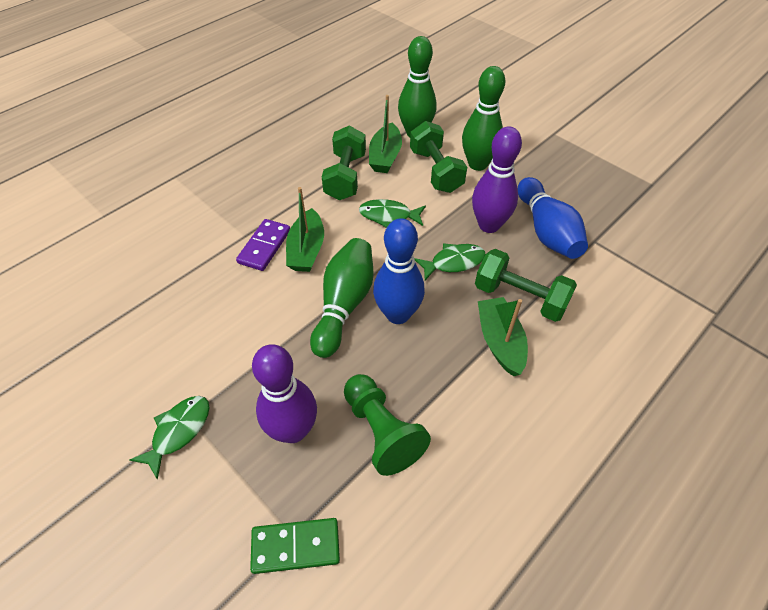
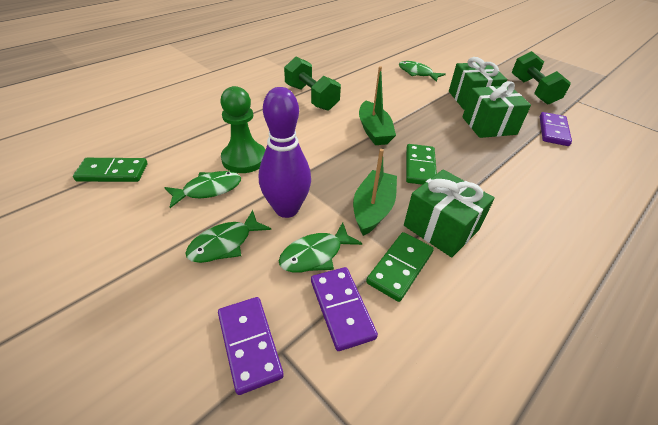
blue bowling pin: [373,218,425,324] [518,177,588,259] = 2 -> none = 0
green boat: [286,187,324,272] [369,95,402,173] [478,297,528,376] = 3 -> [353,149,397,236] [359,66,396,145] = 2
green bowling pin: [310,238,374,358] [398,36,436,137] [462,66,505,171] = 3 -> none = 0
green domino: [250,518,340,574] = 1 -> [73,158,147,182] [366,232,434,302] [406,144,437,185] = 3
green dumbbell: [322,125,366,200] [410,121,467,193] [475,249,577,322] = 3 -> [284,57,341,111] [512,51,571,105] = 2
green fish: [129,396,210,480] [359,199,426,228] [414,243,485,280] = 3 -> [164,171,241,208] [185,210,271,263] [279,222,362,273] [399,61,446,82] = 4
green gift: none = 0 -> [404,169,495,258] [449,57,507,110] [462,81,531,138] = 3
purple bowling pin: [252,344,317,443] [472,126,522,233] = 2 -> [259,87,311,218] = 1
purple domino: [236,219,290,271] = 1 -> [218,297,284,395] [311,267,378,351] [540,112,572,146] = 3

